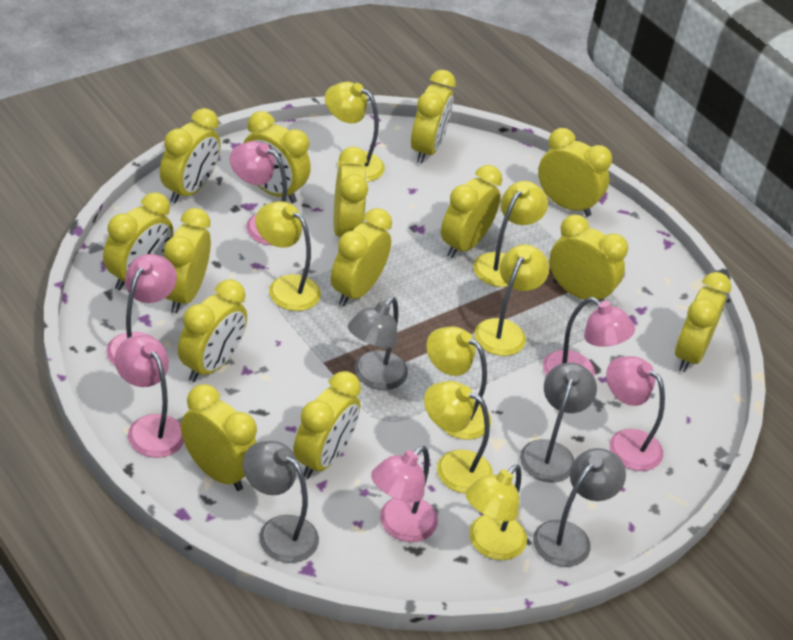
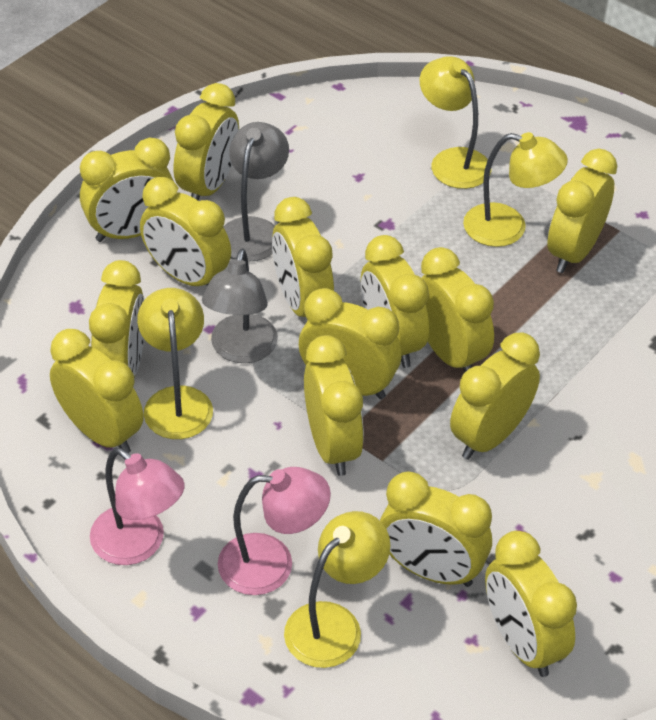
grey lamp: [243,441,319,563] [348,297,408,390] [520,363,597,483] [533,448,626,567] = 4 -> [202,248,278,363] [223,122,289,262] = 2
pink lamp: [106,254,177,366] [115,335,184,458] [230,141,287,245] [371,446,438,542] [543,297,635,376] [606,356,665,471] = 6 -> [90,448,185,565] [218,467,331,595] = 2
yellow lamp: [255,201,321,311] [325,82,385,182] [424,381,493,493] [426,326,491,440] [465,465,527,560] [473,181,548,287] [475,244,550,356] = 7 -> [137,288,213,439] [284,511,390,668] [420,56,491,189] [463,132,568,247] = 4

